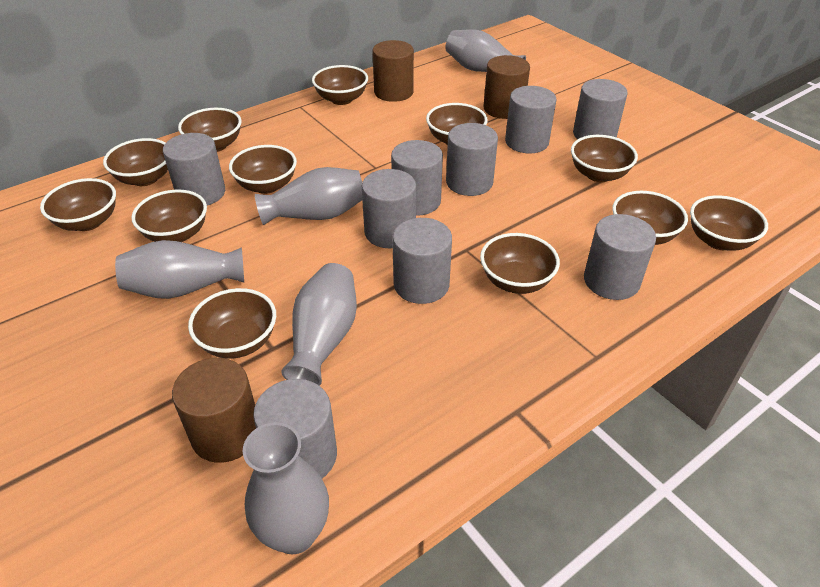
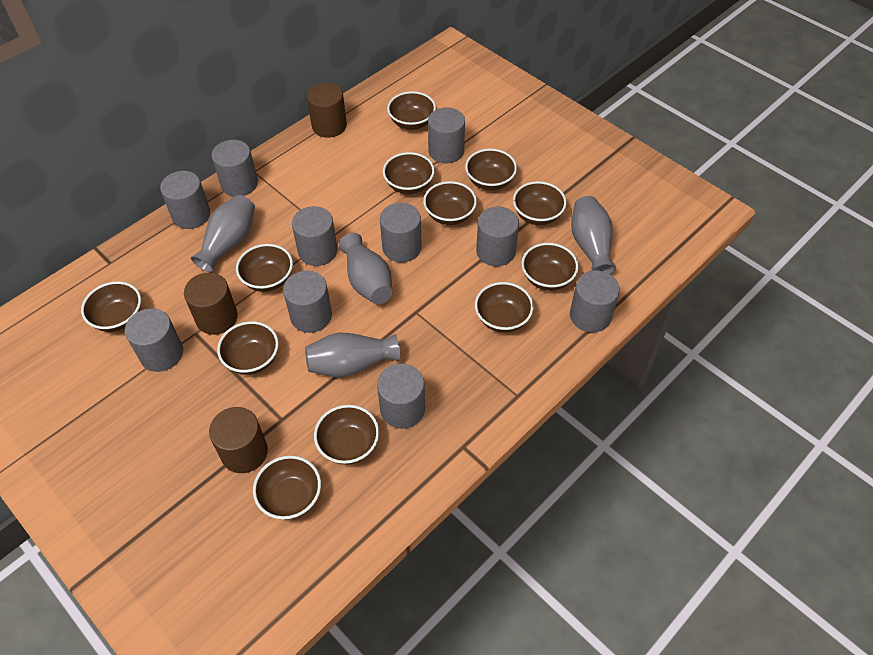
grey cylinder: [163,133,225,206] [253,379,337,478] [362,169,416,248] [391,140,443,216] [392,218,452,304] [446,123,498,196] [505,86,557,153] [573,79,628,139] [584,214,656,300] = 9 -> [125,308,183,372] [160,171,210,229] [212,140,258,197] [283,271,332,333] [292,206,338,266] [377,364,425,429] [380,203,422,262] [428,108,465,163] [476,207,519,266] [570,270,620,332] = 10
grey vase: [115,240,244,299] [243,422,329,554] [255,167,362,225] [281,263,357,386] [445,29,526,72] = 5 -> [191,195,255,272] [305,333,400,377] [339,233,393,304] [571,196,616,274] = 4

